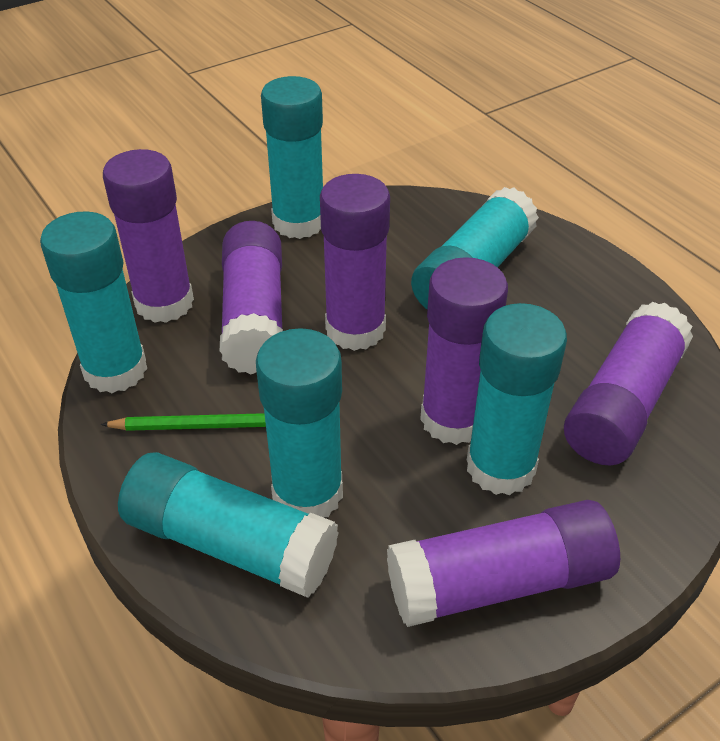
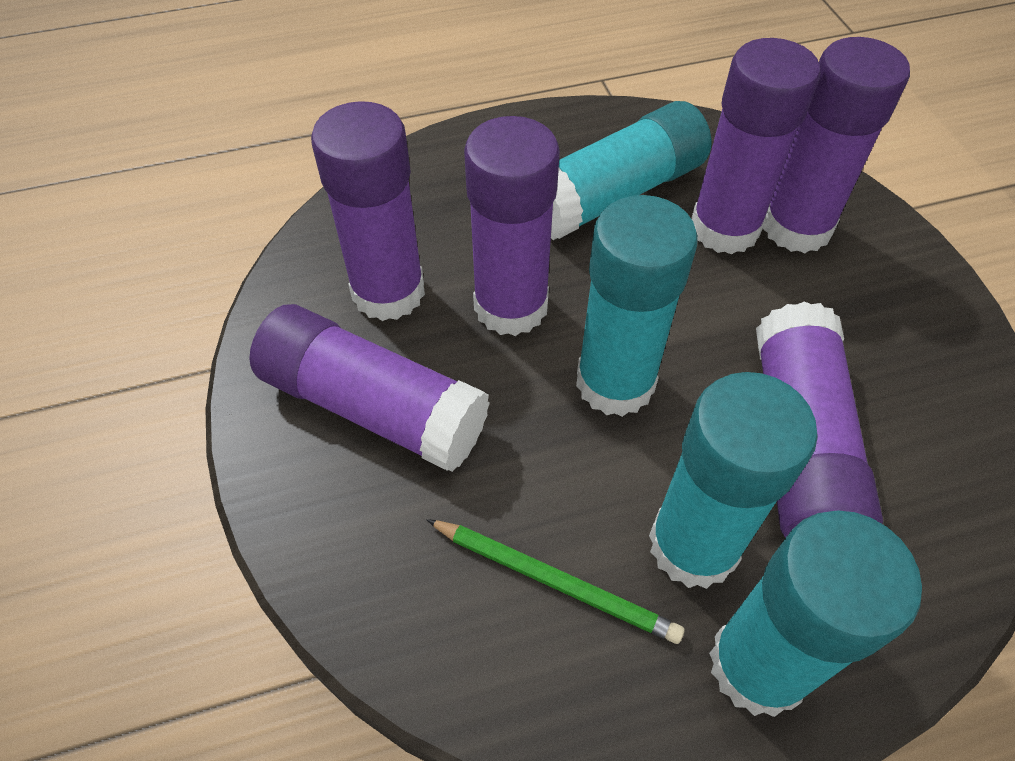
turquoise glue stick: [40,211,147,393] [118,452,339,598] [256,328,343,517] [261,76,323,239] [411,187,539,309] [467,303,567,495] = 6 -> [551,101,712,240] [576,195,698,417] [649,372,818,589] [709,511,922,717] = 4

